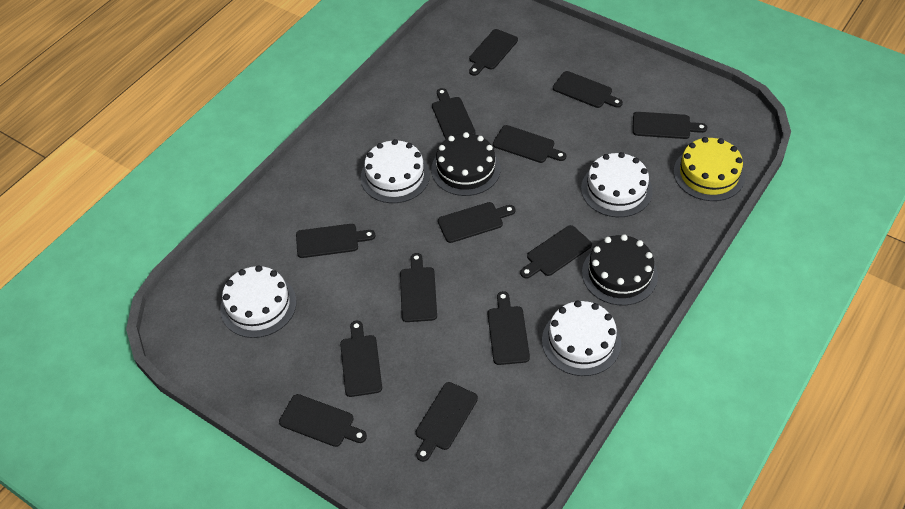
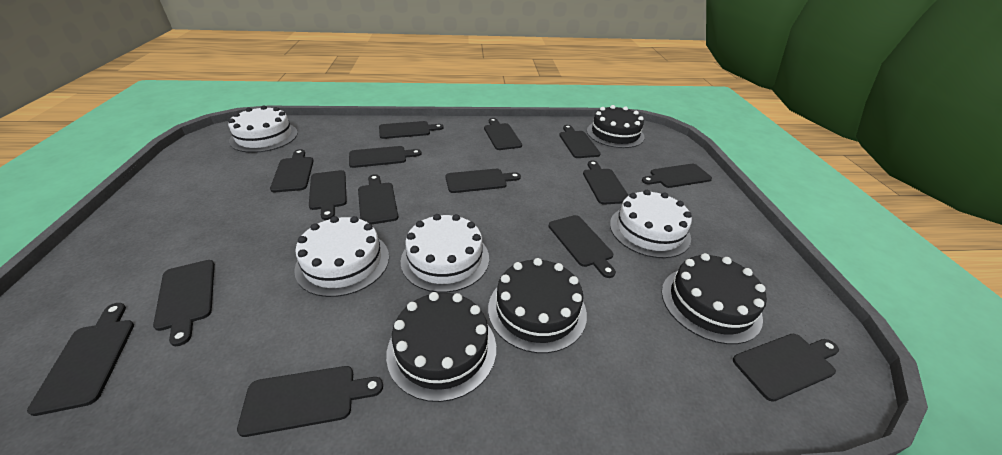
black cake: [431,132,501,196] [582,234,658,305] = 2 -> [386,292,496,402] [488,258,587,353] [587,105,644,148] [661,253,767,344] = 4
black cutting board: [279,394,367,447] [296,224,375,258] [340,321,382,397] [400,253,437,322] [416,382,478,462] [432,88,475,139] [438,202,516,243] [469,29,518,76] [488,291,530,365] [493,125,566,163] [520,225,592,279] [553,71,623,108] [633,112,707,139] = 13 -> [27,303,134,416] [153,260,215,346] [237,366,383,437] [270,149,314,192] [309,170,347,220] [349,146,422,168] [358,174,398,225] [379,121,444,139] [445,169,521,193] [484,118,522,150] [548,215,616,278] [559,125,601,158] [583,161,629,205] [642,164,712,188] [733,334,839,402] = 15
yellow cake: [674,137,745,201] = 1 -> none = 0

